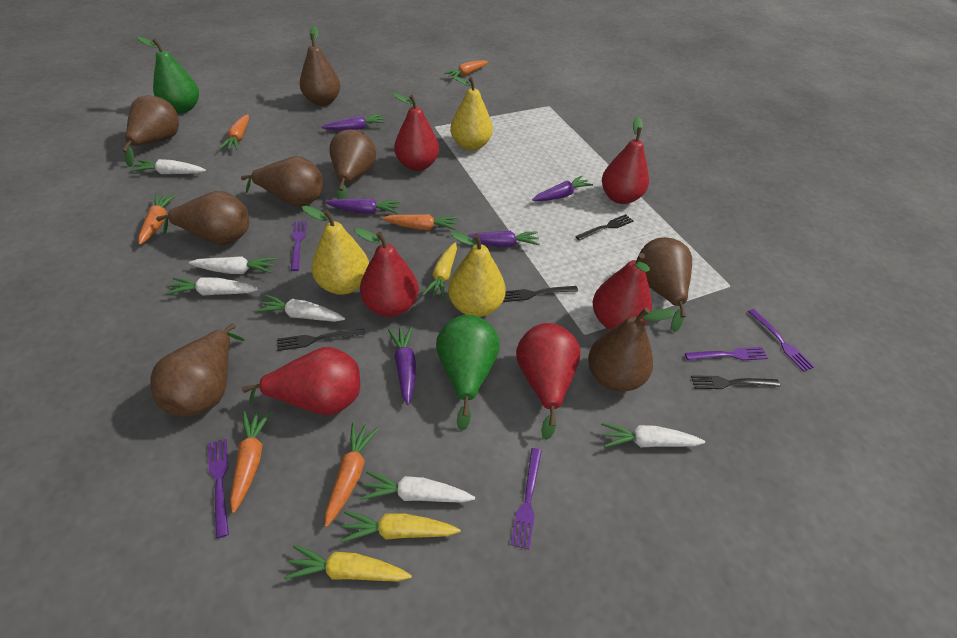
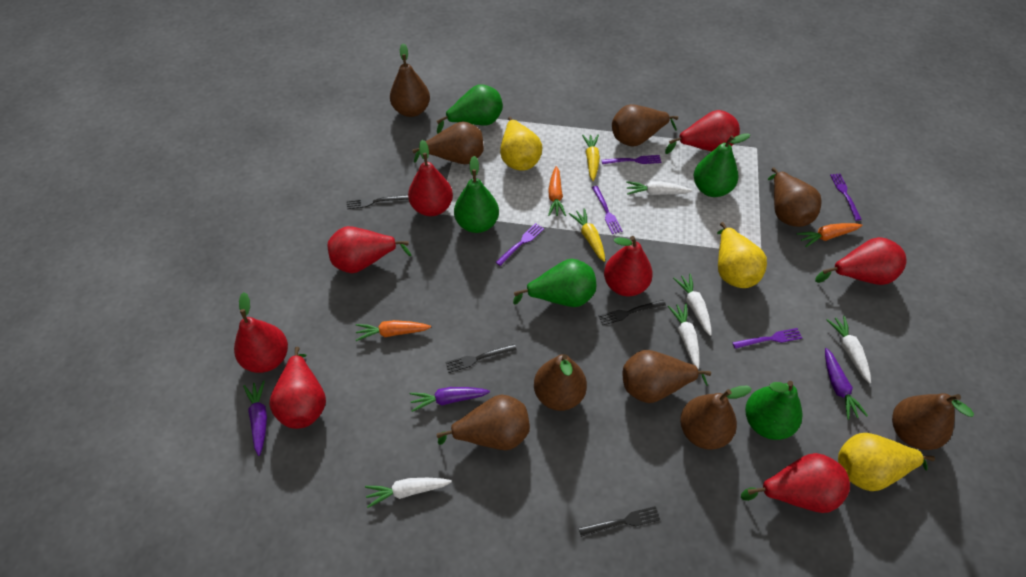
brown pear: [122,95,179,167] [150,323,245,417] [156,191,249,245] [241,156,323,207] [300,26,340,106] [329,129,376,199] [588,308,675,392] [638,237,692,332] = 8 -> [390,43,430,117] [412,121,484,164] [437,394,530,450] [534,354,587,411] [612,104,678,147] [623,350,711,403] [680,386,752,450] [768,168,822,227] [892,393,974,450] = 9
green pear: [136,36,199,113] [436,315,500,431] = 2 -> [437,84,503,134] [454,156,499,233] [513,259,596,307] [694,133,750,197] [745,381,803,440] = 5
orange carrot: [138,194,176,245] [219,114,249,150] [230,410,272,513] [325,422,379,527] [382,214,458,230] [444,60,488,79] = 6 -> [356,320,431,341] [548,166,566,216] [797,223,863,247] = 3
purple carrot: [322,114,385,131] [325,198,400,214] [388,326,416,405] [467,231,540,247] [532,176,593,201] = 5 -> [243,380,267,456] [410,387,490,412] [825,348,868,420] = 3
red pear: [242,347,360,415] [354,228,419,317] [392,93,439,171] [516,323,580,440] [593,253,652,330] [602,117,649,204] = 6 -> [234,292,288,373] [270,347,326,429] [328,226,412,273] [408,140,453,216] [604,236,653,296] [665,110,740,154] [741,453,850,513] [815,237,906,285] = 8
white carrot: [130,159,206,174] [165,277,258,296] [189,256,276,274] [255,295,345,322] [360,471,475,503] [601,423,705,448] = 6 -> [365,478,452,508] [626,181,693,195] [668,303,700,369] [673,274,712,336] [827,316,871,384] = 5
yellow carrot: [284,545,412,581] [339,511,460,543] [422,242,457,300] = 3 -> [569,208,605,262] [582,135,600,181] = 2

